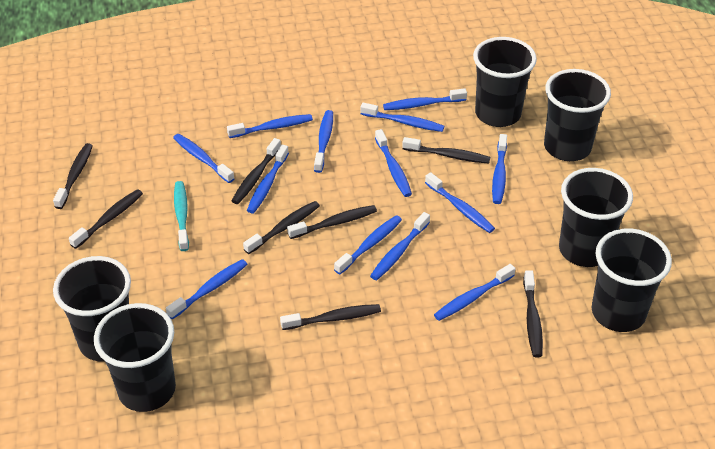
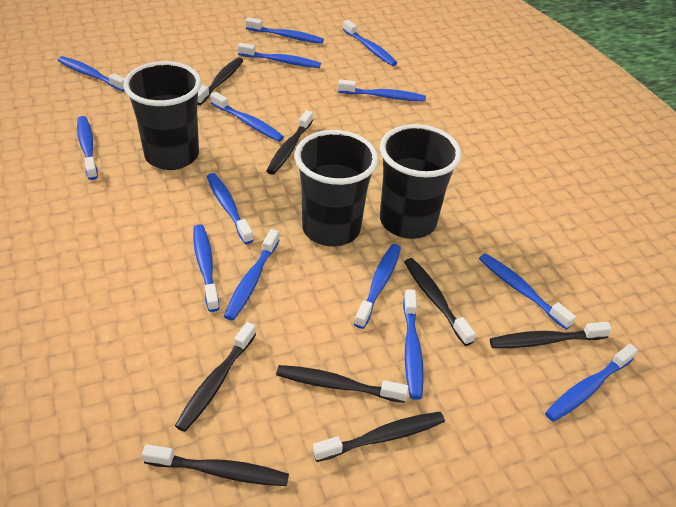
black cup: [53,256,131,362] [94,303,176,412] [473,37,537,127] [544,69,611,161] [559,168,633,267] [592,229,672,332] = 6 -> [123,61,201,170] [295,130,378,246] [380,124,462,239] = 3
blue toothbrush: [166,259,248,319] [173,134,235,183] [227,114,313,138] [247,145,289,213] [314,110,333,173] [334,215,402,274] [360,103,444,132] [370,212,430,280] [375,129,412,197] [383,88,467,110] [425,172,495,233] [434,264,516,321] [492,134,507,204] = 13 -> [58,56,125,91] [77,116,98,180] [193,224,219,312] [207,173,254,244] [210,92,284,142] [224,229,280,321] [238,43,321,68] [246,17,324,44] [338,80,426,102] [343,20,397,66] [354,244,401,329] [403,289,424,400] [479,253,576,330] [545,344,638,422] = 14
turquoise toothbrush: [174,181,189,251] = 1 -> none = 0

